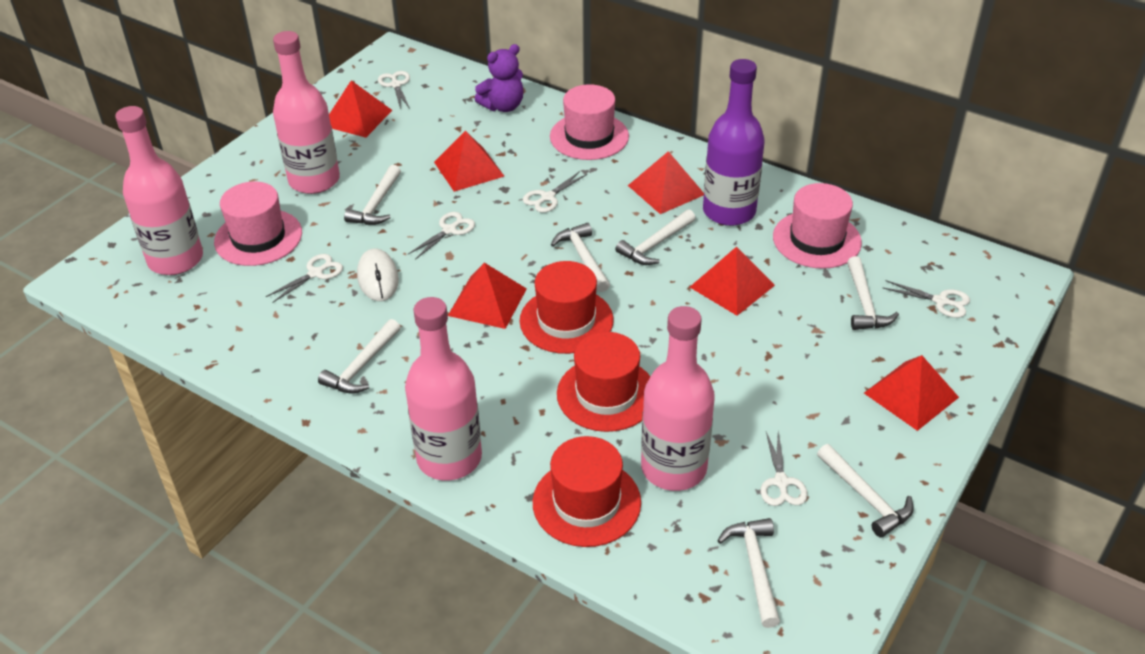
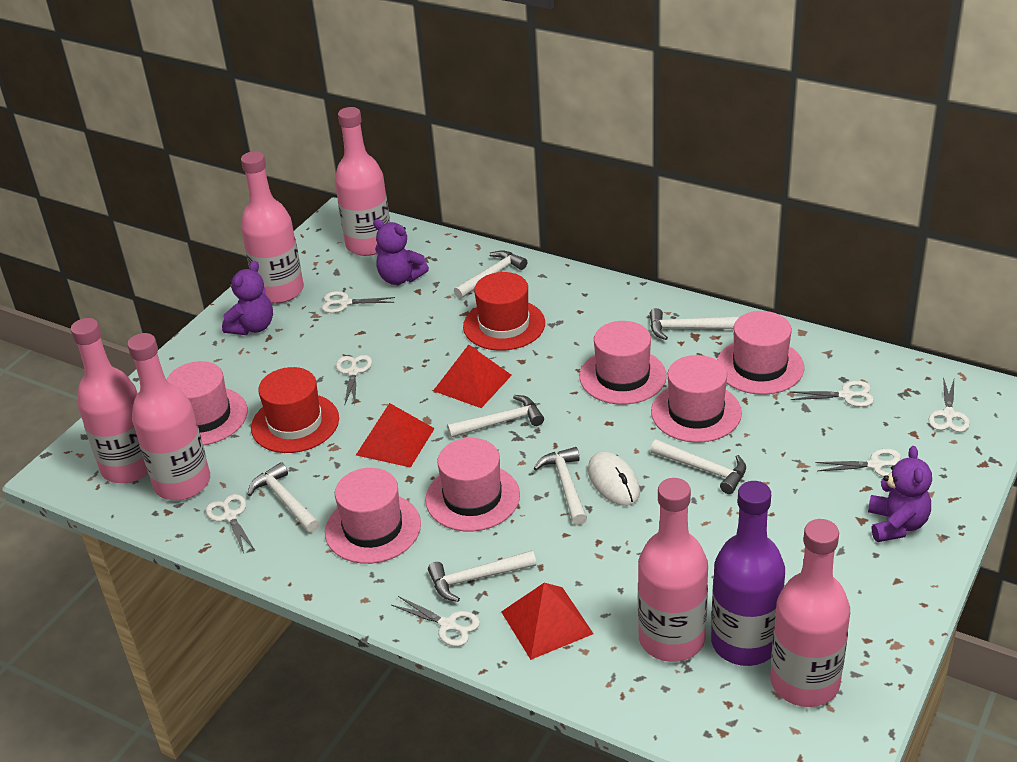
pink bottle: [115,106,203,275] [273,31,340,194] [405,297,482,481] [641,306,715,491] = 4 -> [71,318,148,483] [127,333,210,500] [241,151,304,304] [335,107,390,256] [638,478,708,662] [770,519,850,707] = 6
pink hat: [214,182,302,266] [550,84,629,160] [773,183,862,269] = 3 -> [167,361,248,445] [325,468,421,564] [425,438,520,532] [579,321,667,404] [651,355,742,443] [717,311,804,395] = 6
purple teddy bear: [475,44,523,112] = 1 -> [222,261,273,335] [373,219,429,285] [868,446,932,542] = 3
red hat: [520,261,614,354] [533,436,641,547] [557,332,650,432] = 3 -> [251,367,339,453] [463,272,545,351] = 2
red pyramid: [329,80,392,138] [434,131,505,192] [448,263,527,329] [628,151,704,214] [690,247,775,316] [864,355,959,431] = 6 -> [356,403,435,468] [433,345,512,408] [501,583,594,660] = 3
white scissors: [266,254,343,303] [378,71,410,109] [408,212,475,260] [523,171,587,213] [760,431,808,506] [883,280,970,318] = 6 -> [206,494,255,553] [322,291,395,313] [336,355,372,404] [391,596,480,647] [790,381,874,407] [815,449,901,477] [928,377,970,432] = 7

